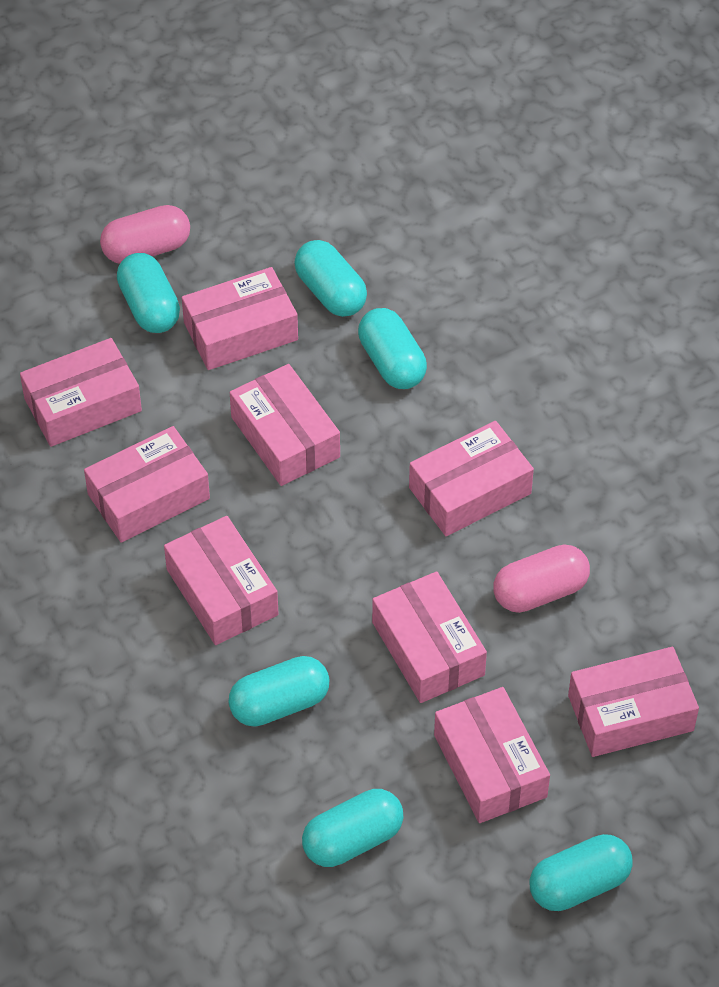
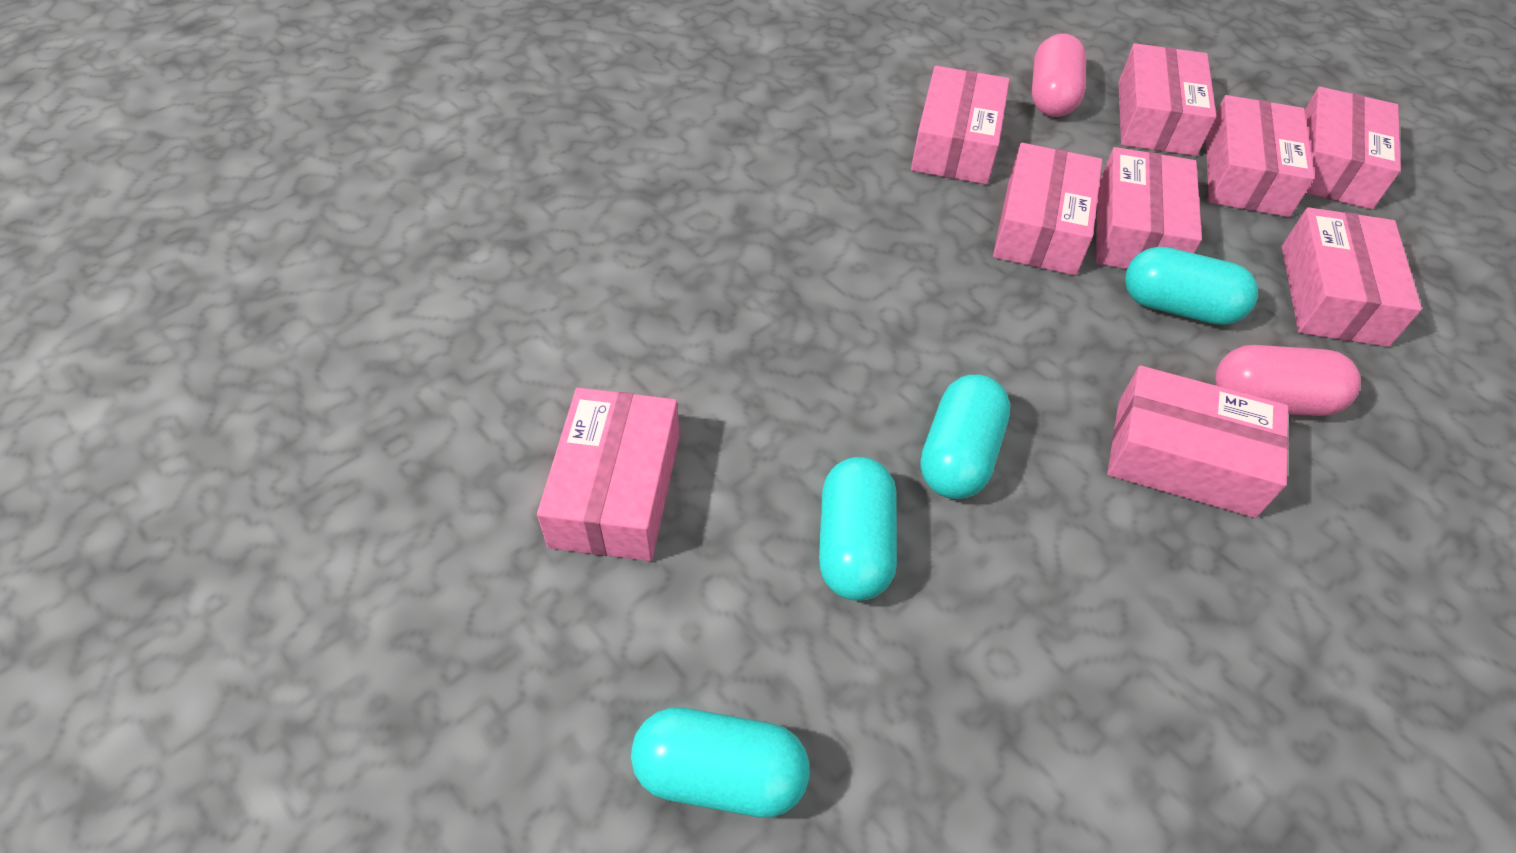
turquoise capsule: [117,253,180,333] [229,656,330,727] [294,240,367,317] [302,789,404,867] [358,308,427,389] [529,834,633,911] = 6 -> [631,707,810,818] [819,457,897,601] [920,375,1011,499] [1125,247,1258,325] = 4

